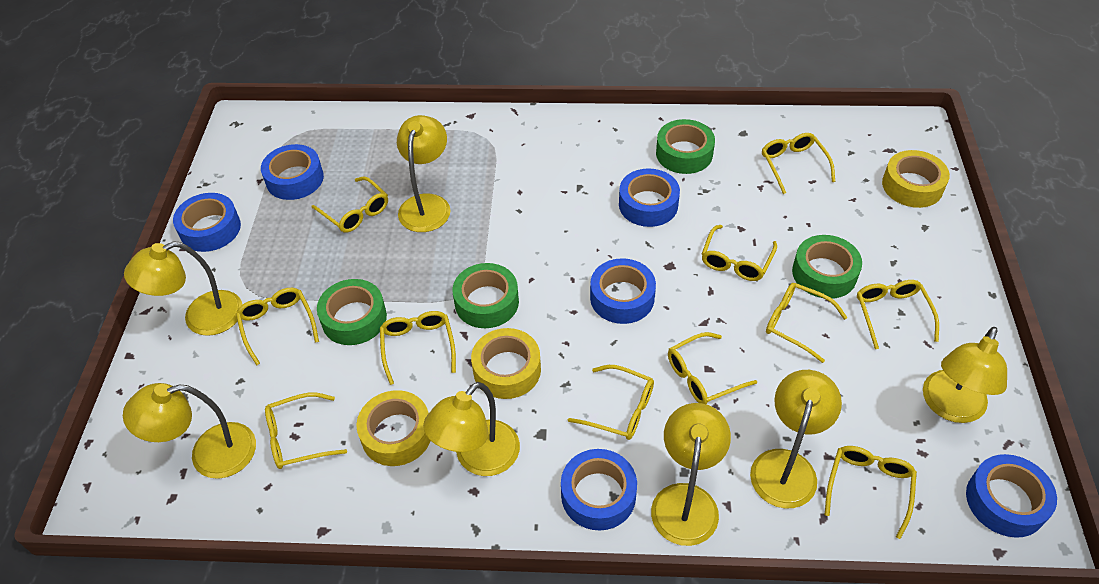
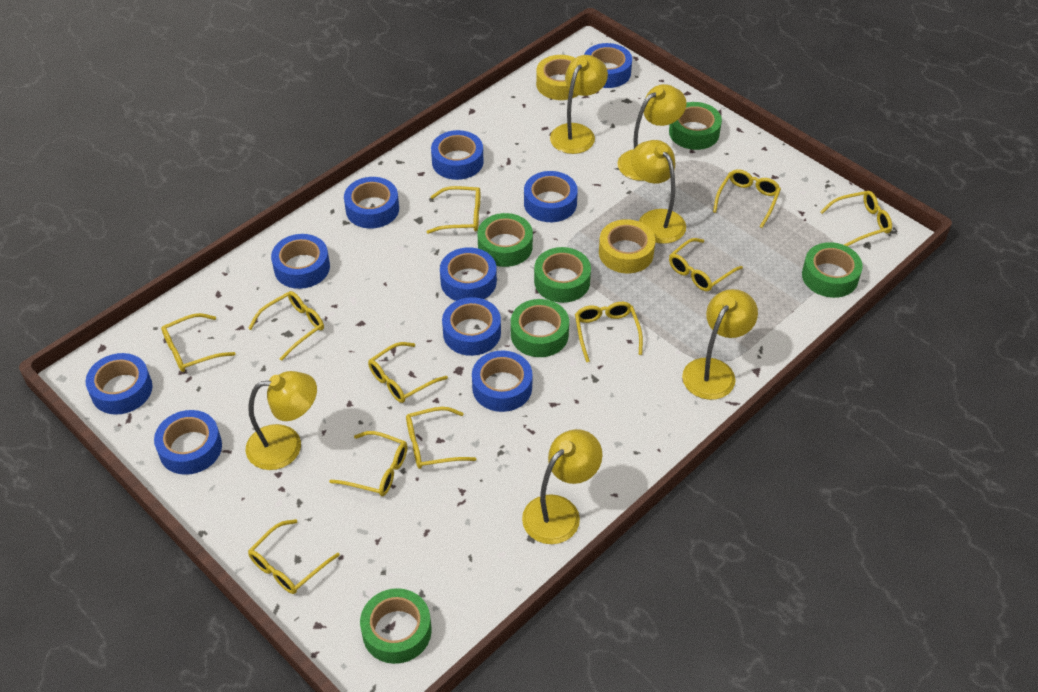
blue tape: [173,193,241,252] [261,144,324,200] [561,449,637,530] [590,258,656,324] [619,168,680,227] [966,454,1057,538] = 6 -> [86,353,152,415] [154,410,222,475] [271,234,330,289] [344,177,399,229] [431,130,484,180] [440,247,497,301] [442,297,501,356] [472,351,532,412] [524,171,578,222] [584,43,632,88] = 10
green tape: [317,279,387,345] [452,263,519,328] [656,119,715,174] [792,235,862,299] = 4 -> [360,588,431,664] [478,213,533,267] [511,299,569,357] [534,247,591,303] [669,102,722,150] [802,242,863,298] = 6
yellow lamp: [123,383,256,479] [124,241,242,336] [397,115,450,232] [423,382,520,476] [651,403,731,546] [750,370,842,509] [923,327,1007,423] = 7 -> [246,371,317,470] [522,429,603,544] [550,55,608,154] [617,84,686,181] [631,140,686,244] [682,289,758,400] = 6
yellow tape: [356,390,431,466] [471,328,541,399] [882,150,950,208] = 3 -> [536,55,578,100] [599,219,655,273] = 2

